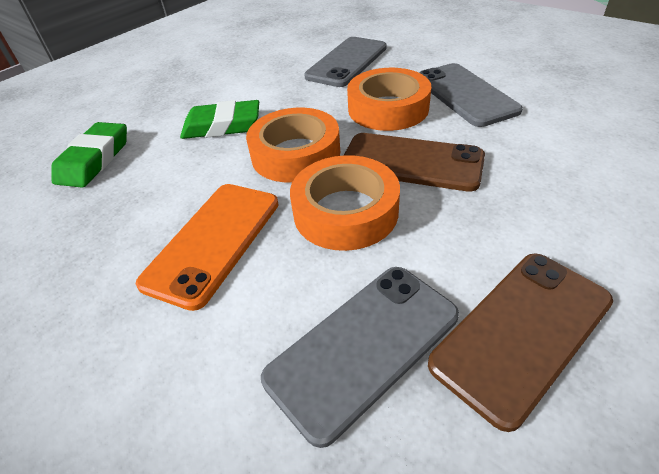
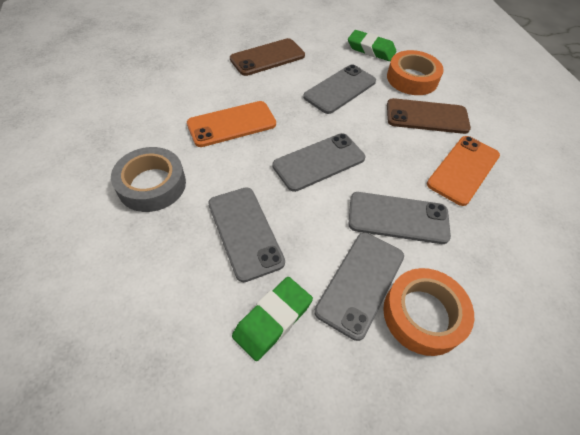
grey phone: [261,267,459,448] [304,37,387,87] [419,63,523,127] = 3 -> [208,187,285,282] [273,133,365,192] [303,64,376,114] [314,233,404,341] [349,192,451,244] = 5
grey tape: none = 0 -> [111,147,186,212] = 1
orange phone: [136,184,279,311] = 1 -> [187,101,276,147] [427,136,500,206] = 2
orange tape: [246,108,340,183] [290,155,400,251] [347,68,431,131] = 3 -> [383,268,474,356] [387,50,444,95] = 2

